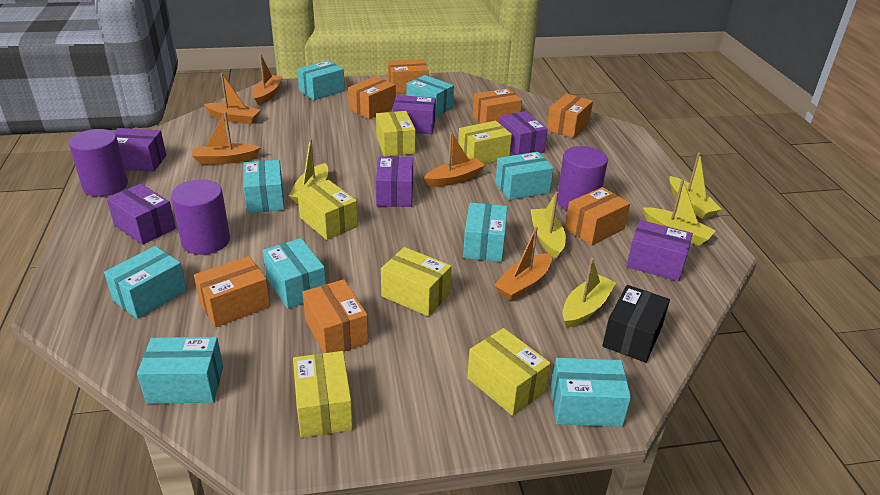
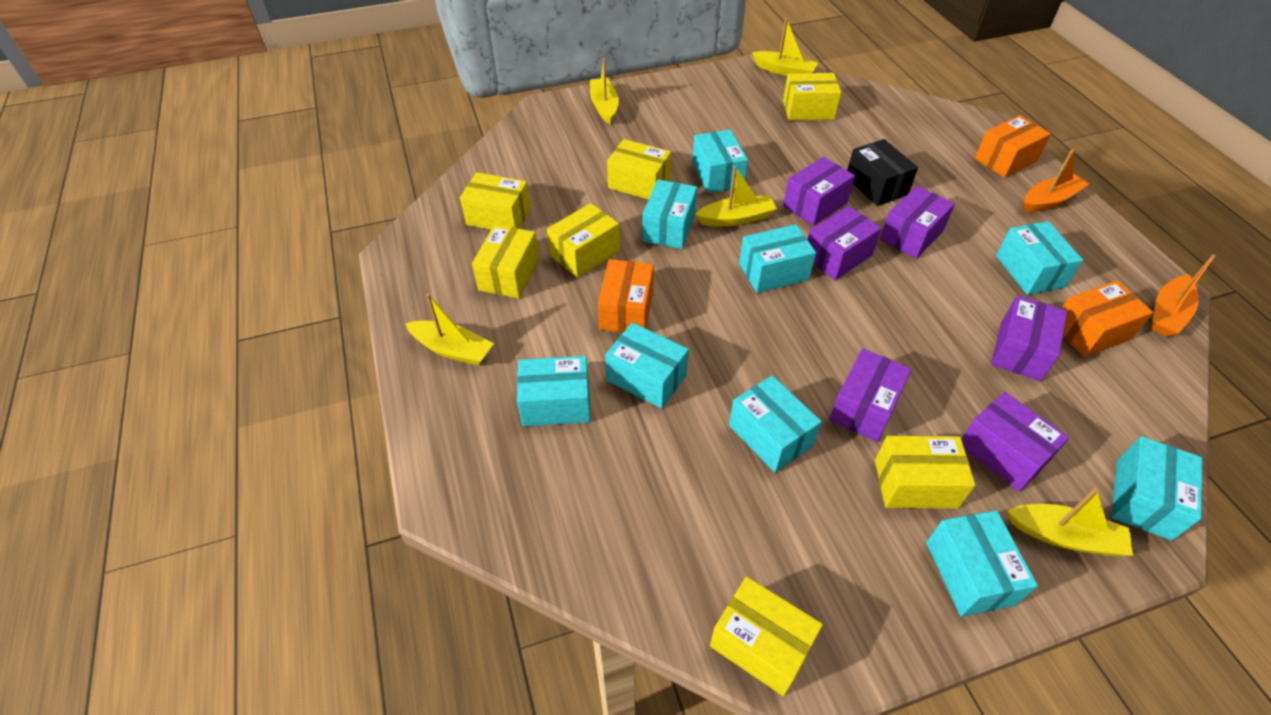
orange boat: [192,112,261,164] [204,73,261,124] [252,54,283,105] [424,132,485,187] [494,226,552,301] = 5 -> [1024,149,1089,212] [1151,254,1216,336] = 2
orange box: [194,256,270,328] [302,279,368,353] [348,76,396,119] [388,59,429,94] [473,88,522,124] [547,93,593,138] [565,187,630,245] = 7 -> [598,259,654,333] [975,115,1051,178] [1061,281,1154,357] = 3
purple cylinder: [69,129,128,197] [171,179,230,255] [557,146,608,211] = 3 -> none = 0
yellow box: [293,351,353,438] [297,180,358,240] [376,111,416,157] [381,247,452,316] [458,121,512,164] [467,328,551,416] = 6 -> [460,172,531,230] [472,224,539,299] [547,203,620,278] [607,139,671,200] [710,576,823,696] [783,73,841,120] [875,436,975,509] = 7

